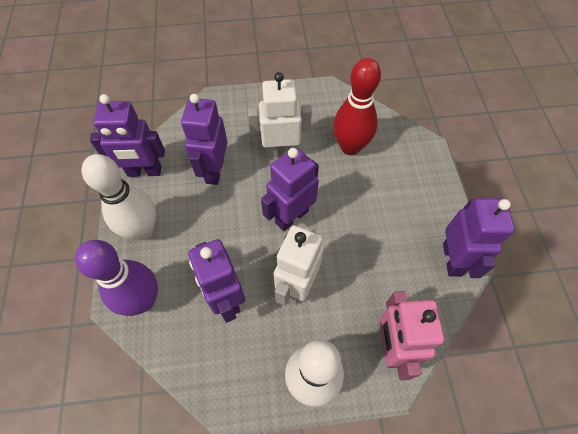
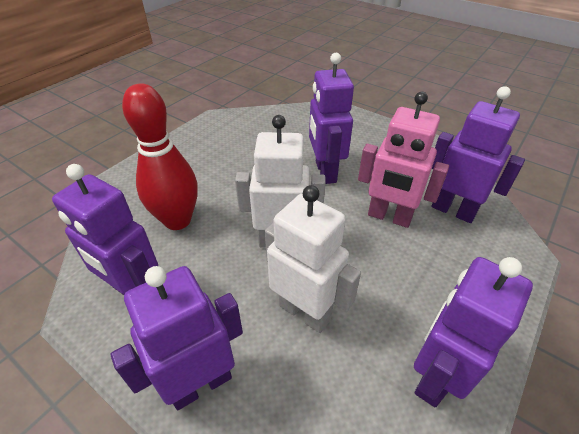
purple bowling pin: [75,240,158,316] = 1 -> none = 0
white bowling pin: [82,154,156,240] [285,339,344,407] = 2 -> none = 0

